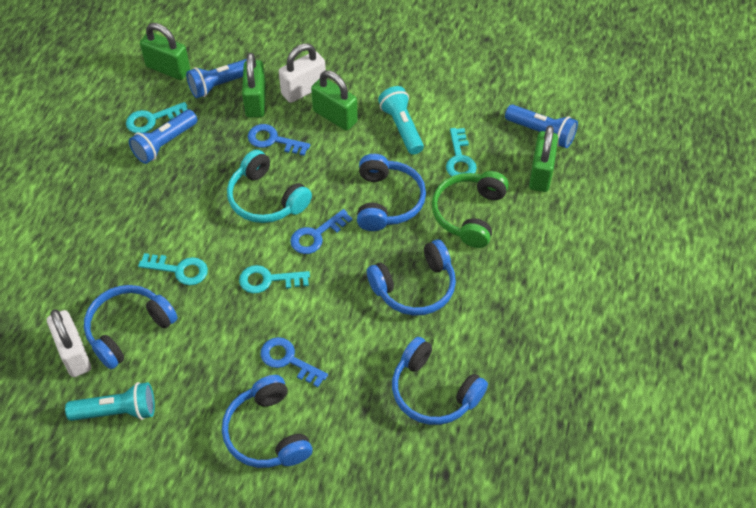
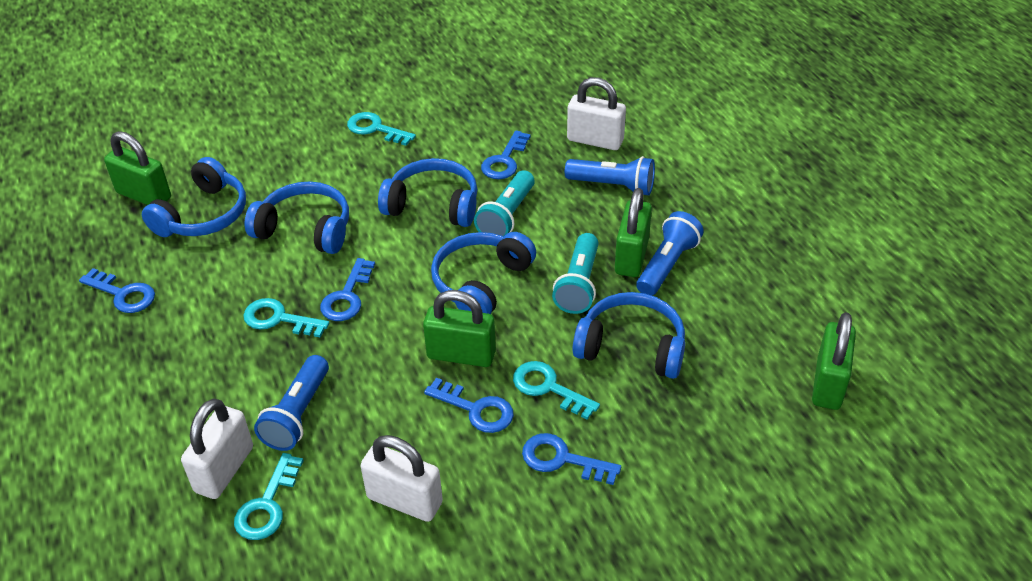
blue key: [248,124,310,156] [260,337,328,387] [290,209,353,254] = 3 -> [79,268,155,313] [320,258,375,321] [424,378,514,433] [481,130,531,179] [522,433,621,485] = 5
green headphones: [432,171,509,248] = 1 -> none = 0
turquoise headphones: [227,150,312,223] = 1 -> none = 0
white padlock: [47,309,91,377] [279,43,326,103] = 2 -> [181,398,253,499] [361,435,443,522] [567,77,626,150] = 3

